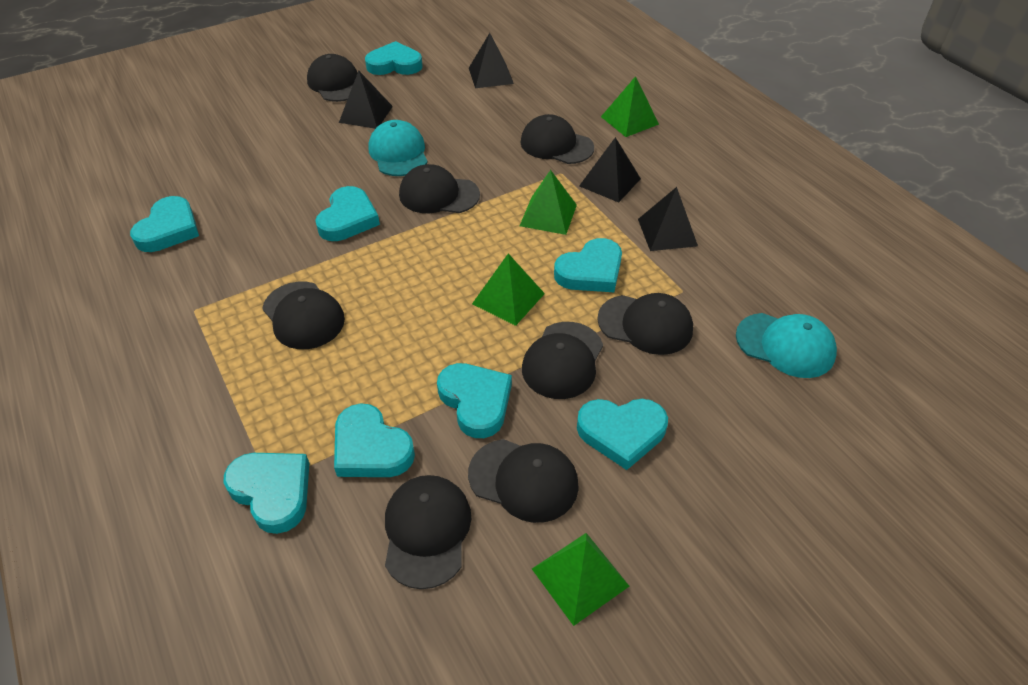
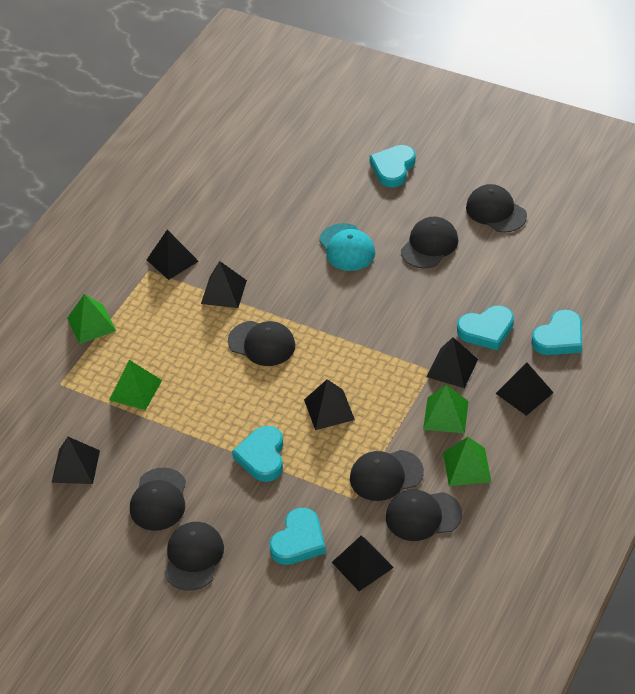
black cap: [262,281,345,349] [307,54,357,102] [385,475,471,589] [399,164,480,213] [468,439,579,523] [520,114,594,164] [522,322,603,399] [597,293,693,355] = 8 -> [130,468,186,531] [165,522,224,591] [228,321,295,366] [350,450,424,501] [386,490,462,541] [401,217,459,269] [466,184,527,233] = 7
black pyramid: [339,71,393,129] [469,33,514,88] [579,137,641,202] [638,187,698,251] = 4 -> [51,437,100,484] [147,230,199,280] [201,261,247,308] [304,379,355,430] [332,536,394,591] [426,337,478,388] [496,362,554,416] = 7
turquoise cap: [368,120,428,176] [736,313,837,378] = 2 -> [319,223,376,271] = 1
turquoise heart: [130,196,199,252] [224,453,309,534] [315,186,380,241] [334,403,415,477] [365,41,423,75] [437,363,512,438] [554,238,622,292] [577,399,668,470] = 8 -> [232,426,283,482] [269,508,326,565] [370,145,416,188] [457,306,514,350] [532,310,582,355] = 5

